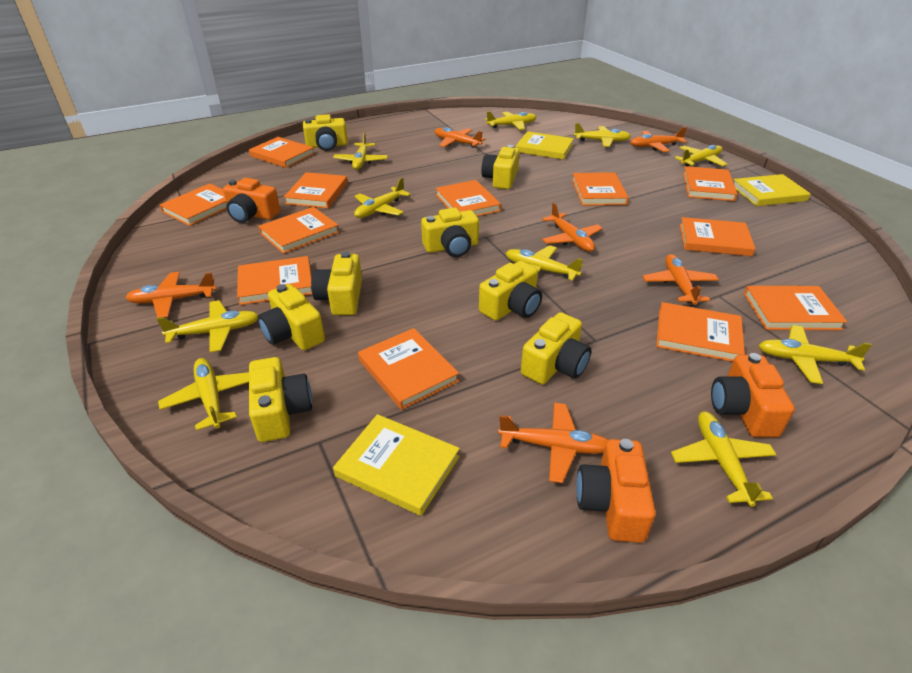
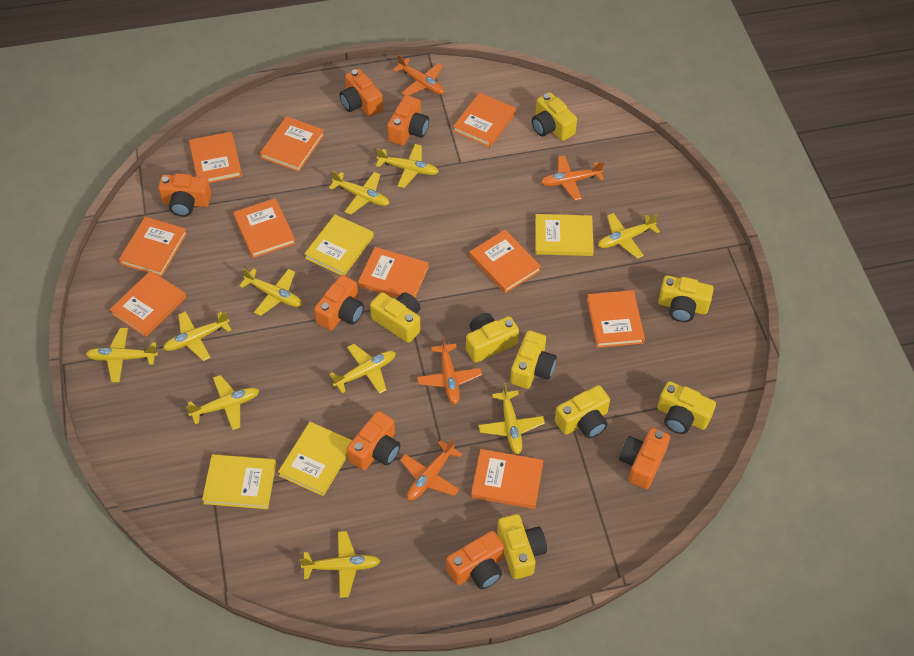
orange book: [160,184,227,226] [237,256,312,305] [249,137,315,168] [258,207,339,254] [284,172,348,208] [358,328,459,410] [436,180,501,216] [572,172,629,206] [656,302,745,362] [680,217,756,256] [683,166,738,201] [744,286,847,330] = 12 -> [110,271,186,337] [119,217,187,277] [189,132,242,183] [233,198,296,258] [260,116,325,172] [358,247,429,298] [453,92,516,147] [469,230,541,293] [471,449,544,509] [587,290,645,348] = 10
orange camera: [223,178,280,223] [576,439,656,543] [711,353,795,437] = 3 -> [158,173,211,217] [314,275,364,331] [340,69,383,117] [347,411,400,471] [387,95,429,145] [446,531,505,589] [619,428,670,489] = 7
orange plane: [125,272,217,318] [434,127,485,148] [498,403,608,483] [542,202,603,252] [630,127,687,152] [642,254,719,305] = 6 -> [393,54,444,96] [400,438,462,501] [417,336,482,405] [540,156,604,200] = 4
yellow book: [333,414,460,516] [516,131,574,160] [734,174,811,206] = 3 -> [202,454,276,509] [278,422,352,496] [304,215,374,276] [535,214,594,256] = 4

